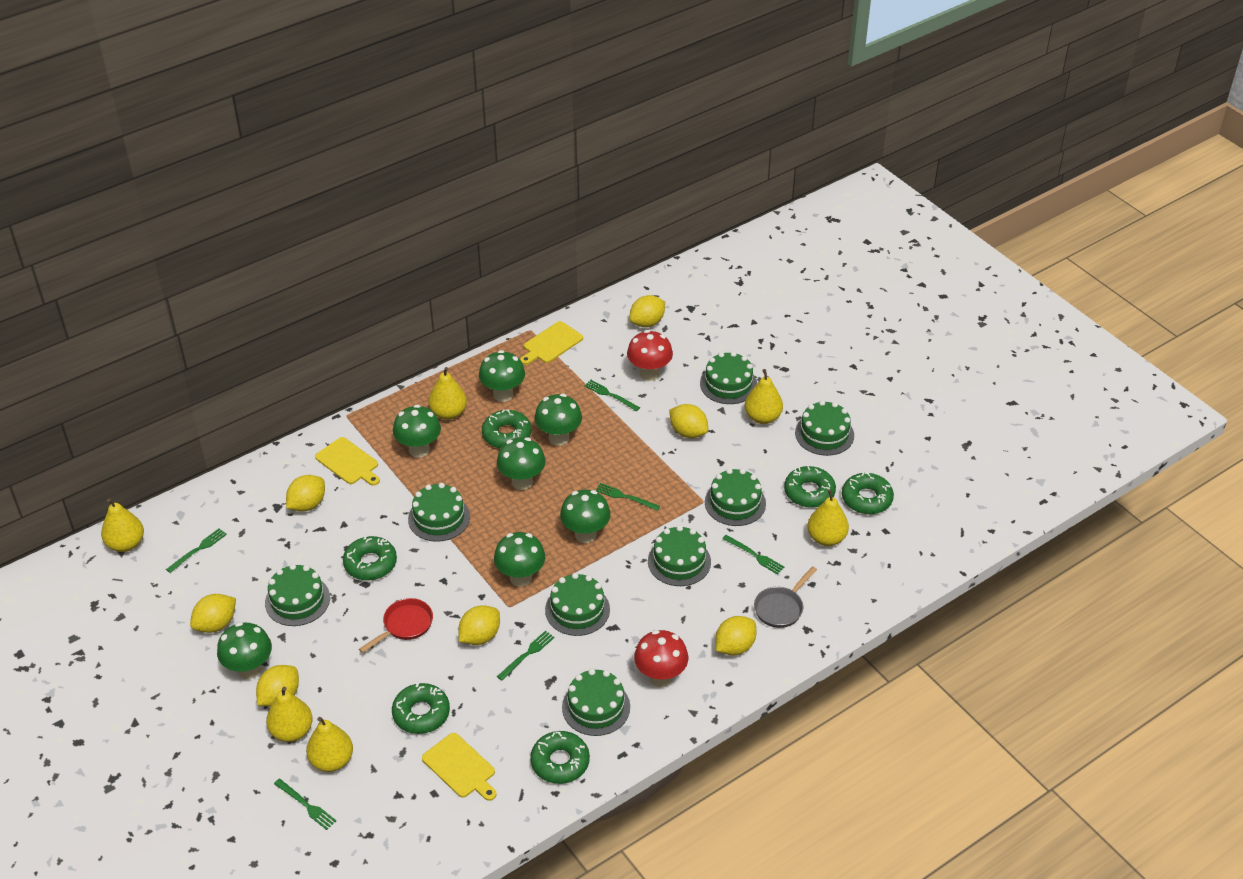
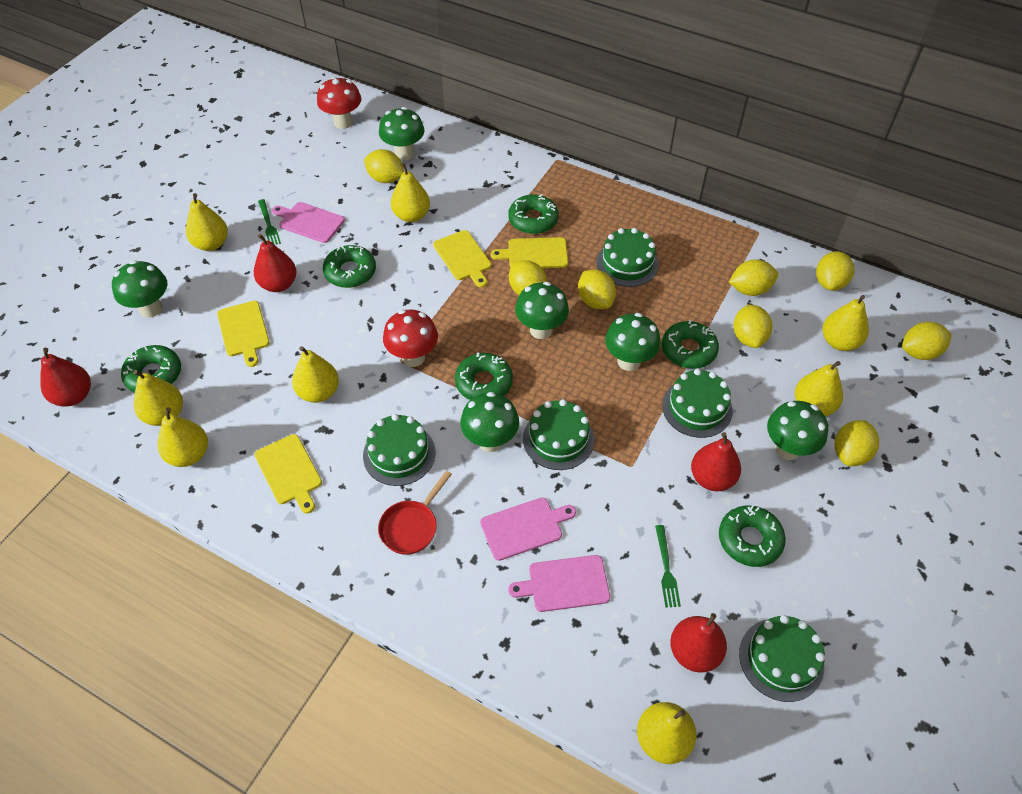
green cake: [265,564,330,626] [408,483,470,542] [545,573,610,636] [562,669,630,736] [648,525,711,586] [700,351,757,404] [705,468,766,526] [795,400,854,456] = 8 -> [363,414,435,486] [523,399,594,470] [596,228,659,287] [662,369,733,438] [739,615,825,702] = 5
green fork: [166,528,227,573] [274,779,336,830] [497,631,555,680] [584,380,640,411] [596,483,660,511] [722,535,785,575] = 6 -> [258,199,281,245] [655,525,681,607] = 2
green mushroom: [217,622,272,679] [393,405,441,458] [479,350,525,402] [494,532,545,587] [497,437,546,490] [534,394,582,446] [560,490,611,543] = 7 -> [112,260,167,318] [379,107,424,160] [460,392,519,452] [515,282,569,339] [605,313,661,371] [767,401,828,460] = 6
grey pan: [754,566,817,628] = 1 -> none = 0
pink cutting board: none = 0 -> [272,202,345,243] [480,498,576,561] [508,555,610,612] = 3
red pear: none = 0 -> [40,348,91,407] [254,234,297,292] [670,613,727,672] [691,432,741,491] = 4
yellow cutting board: [315,437,380,486] [422,733,497,801] [520,321,583,365] = 3 -> [217,301,270,367] [254,434,322,514] [433,230,491,287] [491,237,568,268] = 4
yellow lemon: [190,594,236,633] [256,665,299,707] [286,475,325,512] [459,606,500,645] [629,295,665,327] [669,404,708,438] [716,616,757,655] = 7 -> [364,149,404,183] [509,260,547,295] [578,270,616,309] [729,259,778,296] [733,305,772,348] [816,251,854,291] [835,420,879,466] [902,322,952,360] = 8
yellow pear: [101,498,144,552] [266,687,313,742] [306,717,353,772] [428,367,467,420] [745,369,783,424] [807,489,849,546] = 6 -> [133,370,183,426] [157,407,208,467] [186,193,228,251] [292,346,339,403] [391,163,430,222] [637,702,696,764] [795,361,843,416] [823,295,869,351] = 8

